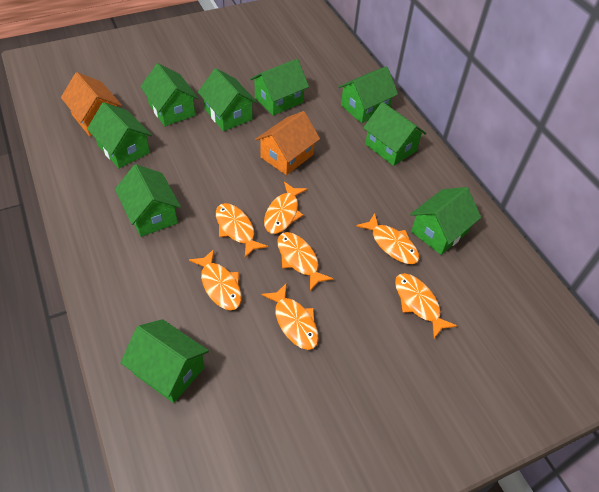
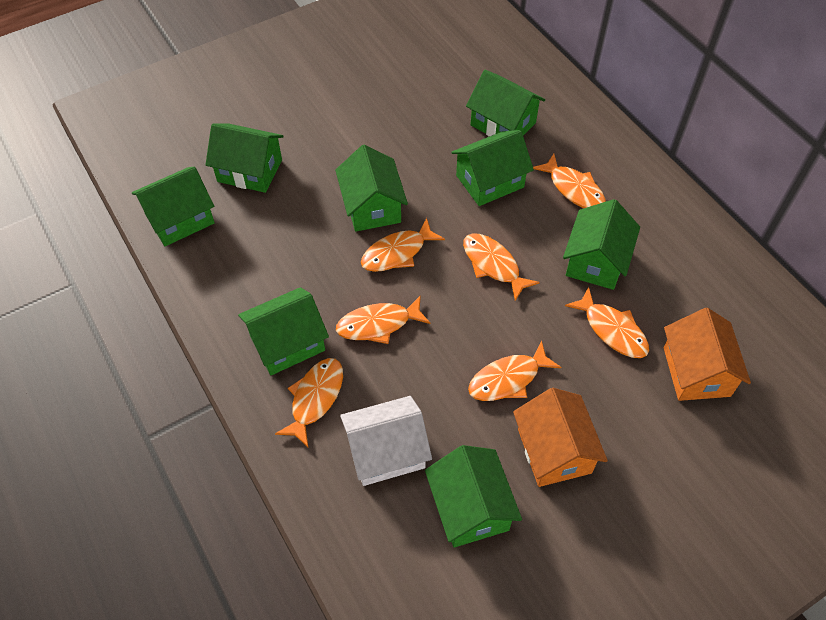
green house: [87,102,152,168] [115,164,181,237] [121,319,209,403] [140,63,198,126] [198,68,257,131] [250,59,309,115] [339,66,398,123] [363,102,427,166] [410,187,481,255] = 9 -> [132,167,215,246] [206,123,284,193] [238,287,329,375] [335,145,408,232] [425,445,522,547] [451,130,534,206] [466,70,545,137] [563,199,640,290] = 8
white house: none = 0 -> [340,396,432,486] = 1

